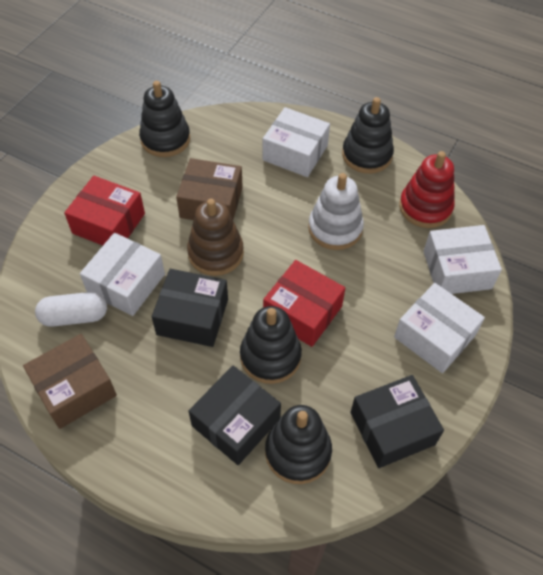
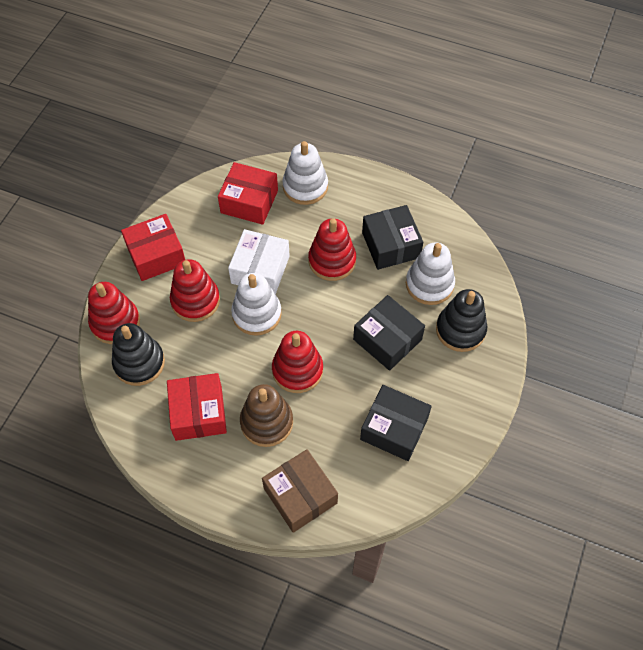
black stacking toy: [139,81,190,157] [240,306,302,384] [265,405,332,484] [342,97,394,174] = 4 -> [112,323,165,386] [436,289,487,352] = 2
brown box: [23,334,117,429] [176,158,243,220] = 2 -> [262,449,338,533] = 1
red box: [64,176,145,245] [263,260,345,347] = 2 -> [121,214,185,281] [167,373,227,441] [218,162,278,225] = 3
red stacking toy: [399,151,455,228] = 1 -> [88,282,140,344] [170,259,220,322] [272,331,323,393] [308,218,356,281] = 4
white box: [80,233,165,316] [263,107,330,177] [394,283,485,373] [423,225,502,294] = 4 -> [228,229,290,294] = 1
white capsule: [35,292,107,327] = 1 -> none = 0
white stacking toy: [308,173,364,250] = 1 -> [231,273,282,336] [282,141,328,205] [406,242,455,305] = 3

